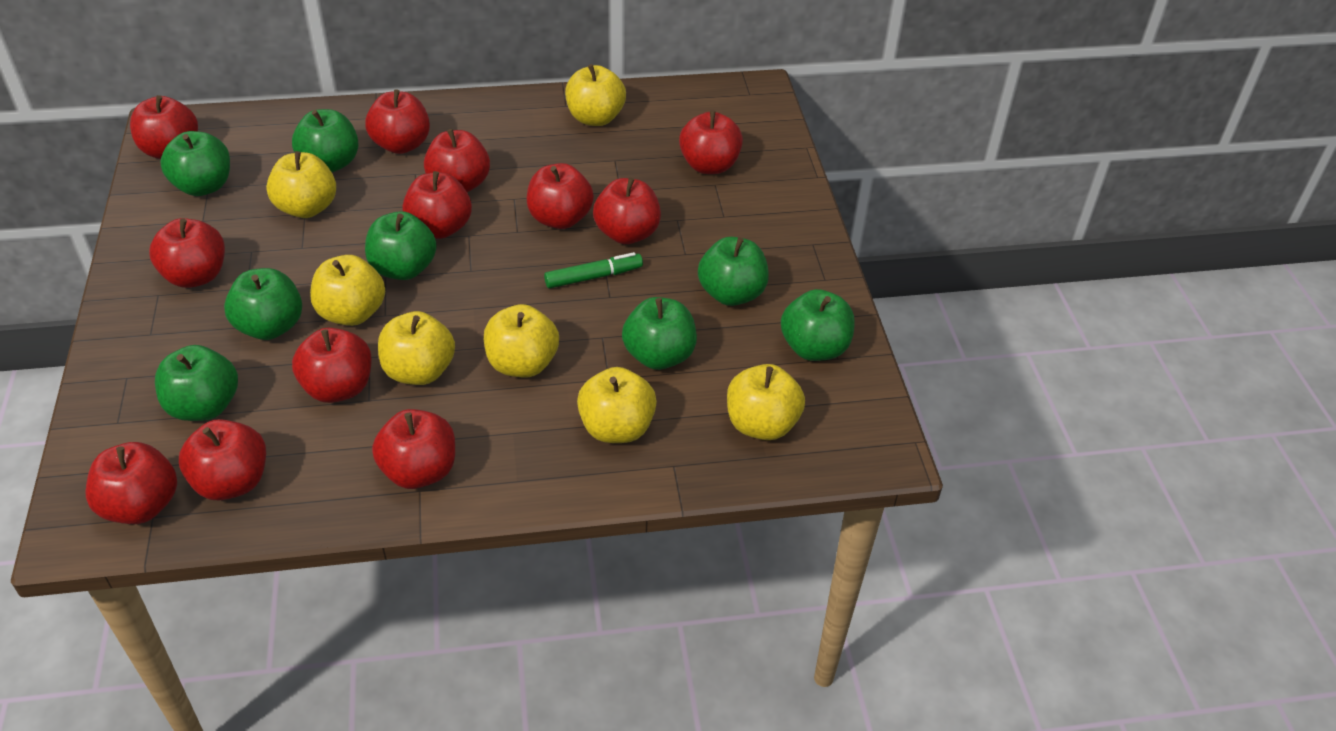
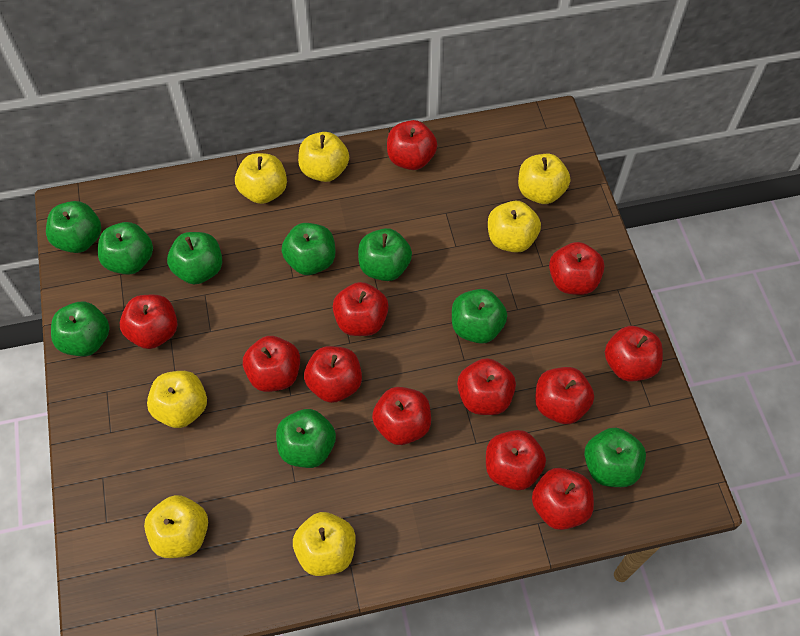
green apple: [155,345,238,421] [160,131,230,196] [224,268,302,340] [292,109,359,172] [365,211,437,280] [622,297,697,370] [698,237,769,306] [781,289,855,361] = 8 -> [46,201,101,253] [51,302,109,356] [98,222,153,275] [167,232,222,285] [276,409,336,468] [282,223,335,275] [358,228,412,281] [452,289,507,344] [584,428,646,487] = 9
green marker: [544,252,643,288] = 1 -> none = 0

